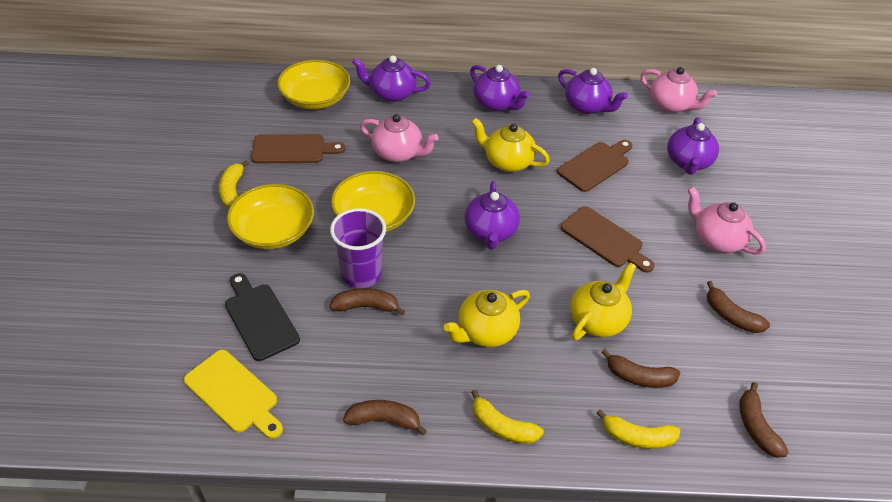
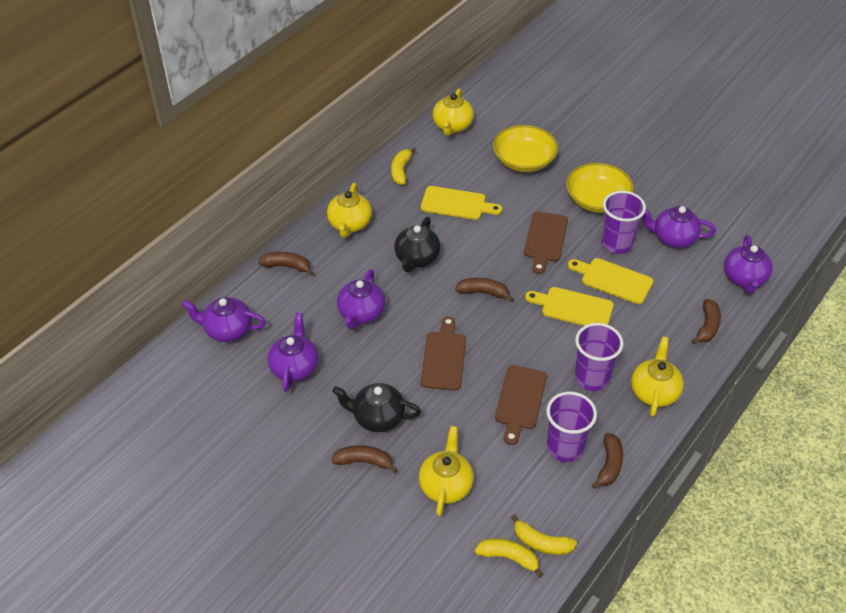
black cutting board: [225,273,300,361] = 1 -> none = 0
black teapot: none = 0 -> [332,383,421,432] [394,217,441,272] = 2
pink teapot: [360,114,439,162] [641,67,717,113] [688,187,766,254] = 3 -> none = 0
purple cup: [330,208,386,288] = 1 -> [546,392,597,462] [575,323,624,391] [601,191,646,254] = 3
yellow bowl: [227,184,314,249] [277,60,350,109] [331,171,415,232] = 3 -> [493,125,558,172] [566,163,634,213] = 2
yellow cutting board: [184,350,283,439] = 1 -> [421,186,502,220] [525,287,614,326] [568,258,653,304] = 3
yellow teapot: [444,290,530,347] [471,118,550,172] [570,262,636,340] = 3 -> [327,183,372,238] [419,426,474,516] [432,89,474,136] [631,337,684,417] = 4

